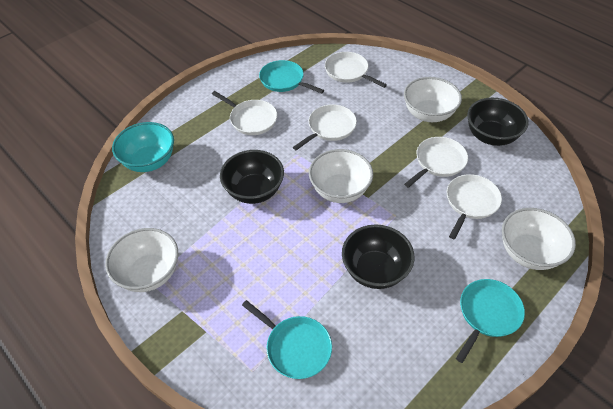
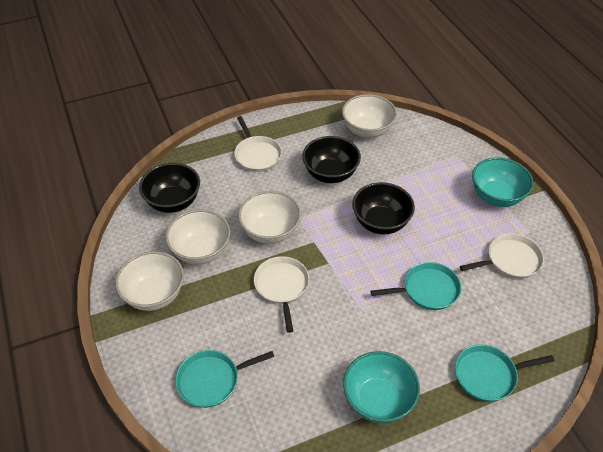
turquoise bowl: [112,122,174,172] = 1 -> [343,351,420,423] [472,157,533,207] = 2
white pan: [212,91,277,135] [293,104,357,150] [325,52,387,88] [404,137,468,188] [447,174,502,239] = 5 -> [234,116,282,172] [254,256,309,333] [460,233,544,279] = 3

